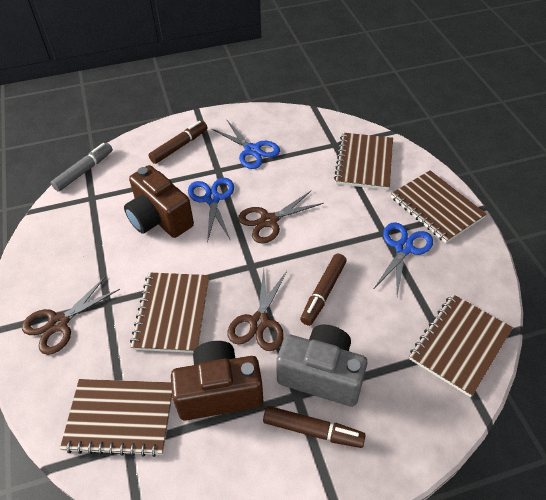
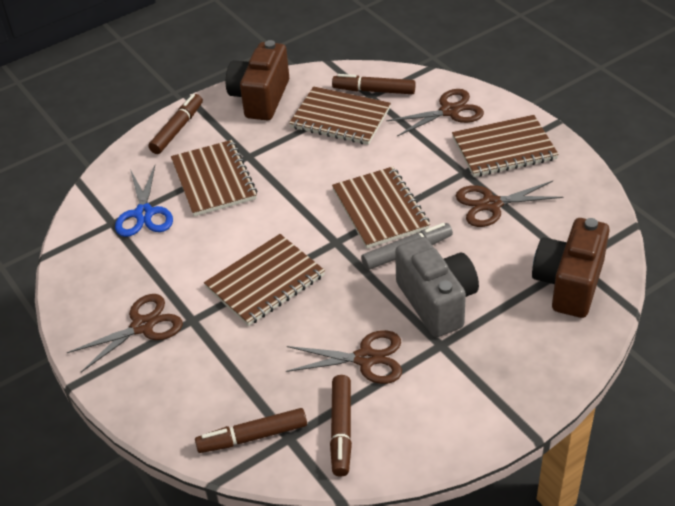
blue scissors: [188,178,234,243] [212,120,280,169] [374,222,433,296] = 3 -> [115,165,173,237] = 1
brown marker: [148,121,207,164] [263,406,366,448] [300,254,347,326] = 3 -> [148,94,203,154] [195,408,307,453] [330,375,352,477] [332,74,416,94] = 4
brown scissors: [22,276,120,355] [228,269,287,351] [238,191,324,244] = 3 -> [67,294,183,372] [286,330,402,384] [386,89,484,136] [456,181,563,227] = 4

